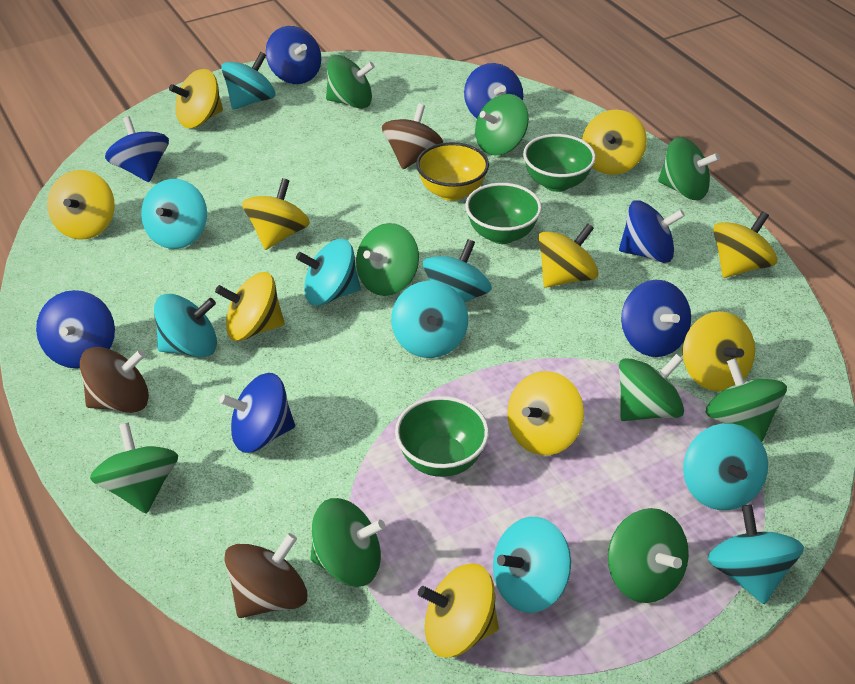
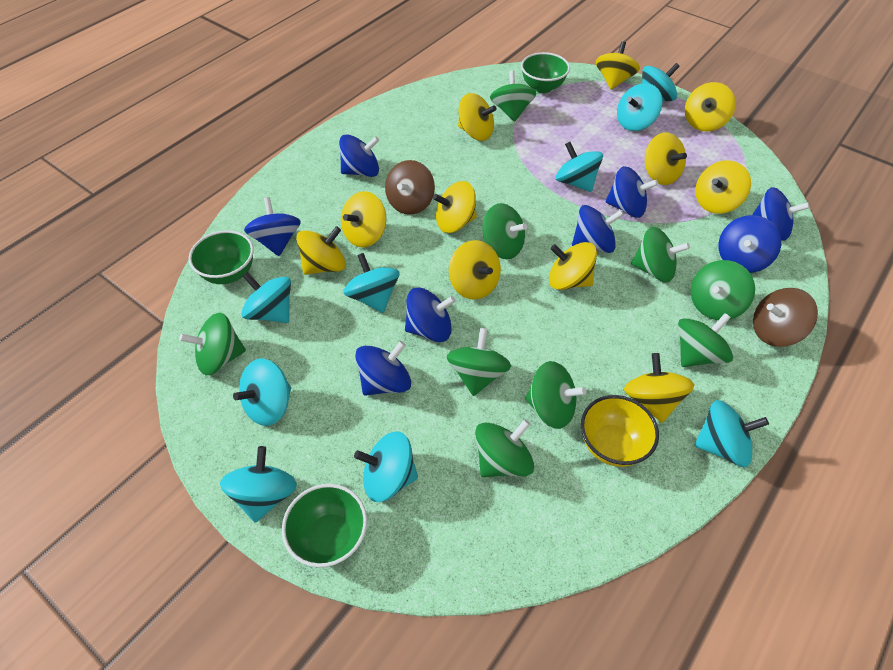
blue spinning top: [36,290,115,368] [105,116,169,182] [219,373,295,453] [266,26,321,84] [464,63,523,118] [619,200,685,263] [621,280,691,357] = 7 -> [244,197,301,256] [339,134,379,177] [355,341,411,396] [405,288,456,342] [572,205,624,253] [606,166,658,218] [718,215,781,273] [752,187,810,240] = 8
brown spinning top: [80,347,149,413] [224,533,307,618] [382,104,443,169] = 3 -> [385,160,435,215] [753,288,818,347] = 2
yellow spinning top: [47,170,115,240] [169,69,223,128] [215,272,285,341] [242,178,310,250] [418,563,499,658] [507,371,584,455] [538,223,599,288] [582,110,647,175] [683,311,755,391] [713,211,778,278] = 10 -> [296,226,346,275] [341,191,386,247] [433,181,477,233] [449,240,501,300] [458,93,497,141] [549,242,597,290] [596,41,640,90] [624,353,694,423] [645,132,687,185] [685,82,736,131] [695,160,751,214] = 11

